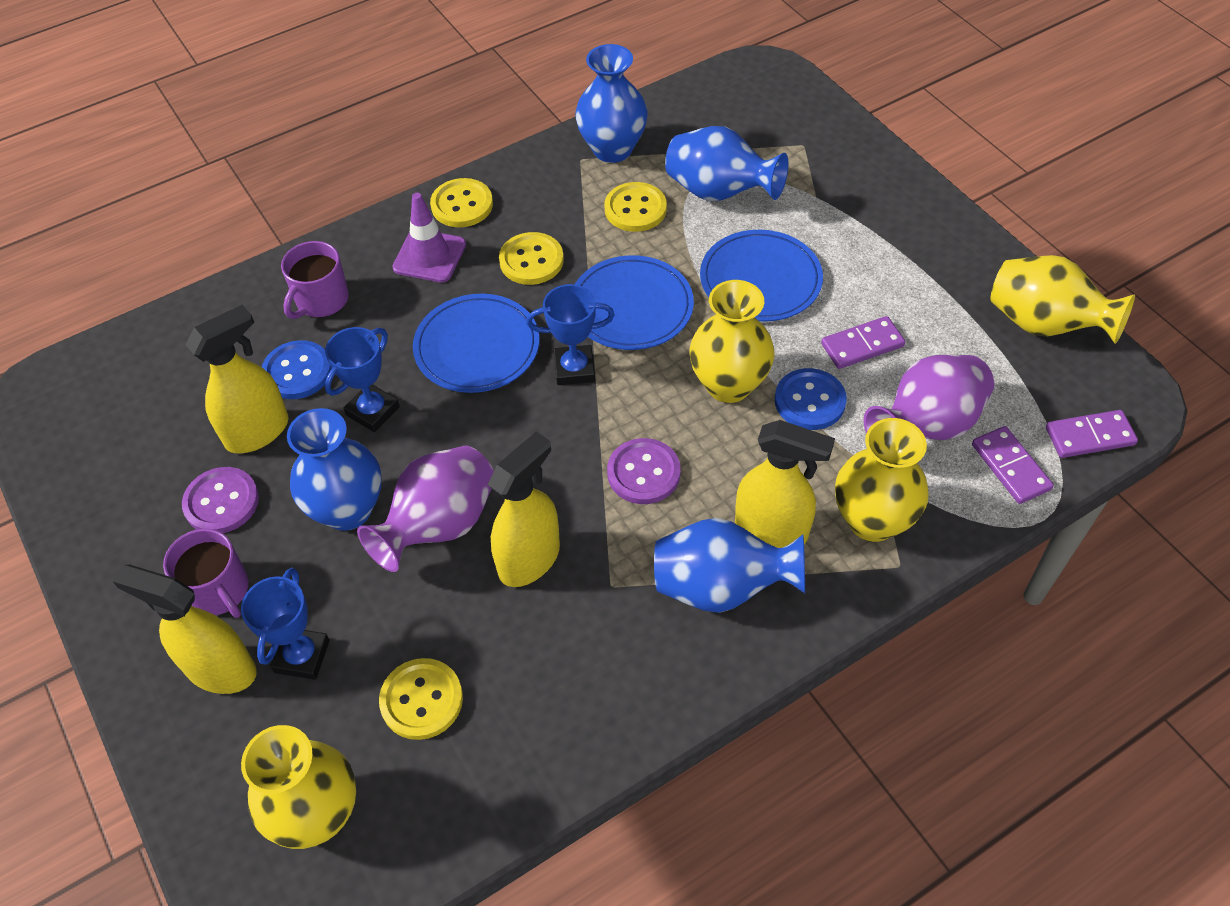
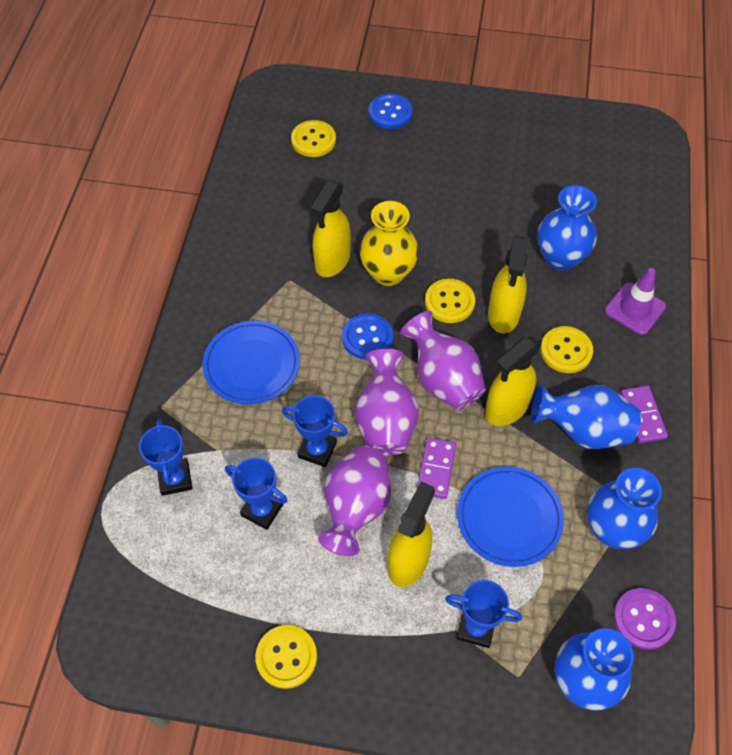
blue plate: [413,294,539,393] [575,255,694,350] [700,230,823,322] = 3 -> [202,321,300,404] [457,467,564,567] = 2
blue trophy: [241,568,330,680] [325,327,400,432] [526,284,615,385] = 3 -> [139,419,192,496] [225,458,288,530] [282,395,348,467] [445,580,522,648] = 4
purple button: [182,467,259,533] [607,438,681,504] = 2 -> [614,588,676,650] = 1
purple domino: [821,316,905,369] [972,426,1054,504] [1046,410,1138,458] = 3 -> [417,437,456,499] [621,386,668,443] = 2
purple mug: [163,528,248,618] [281,241,349,319] = 2 -> none = 0
purple vase: [357,446,494,572] [863,355,994,440] = 2 -> [318,445,391,556] [354,349,419,456] [400,311,486,410] = 3
yellow vase: [241,725,356,849] [690,280,775,403] [835,418,929,542] [990,255,1135,344] = 4 -> [359,201,419,286] = 1

